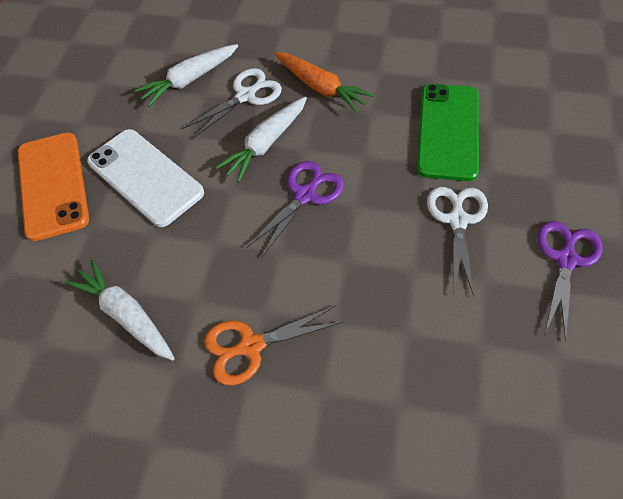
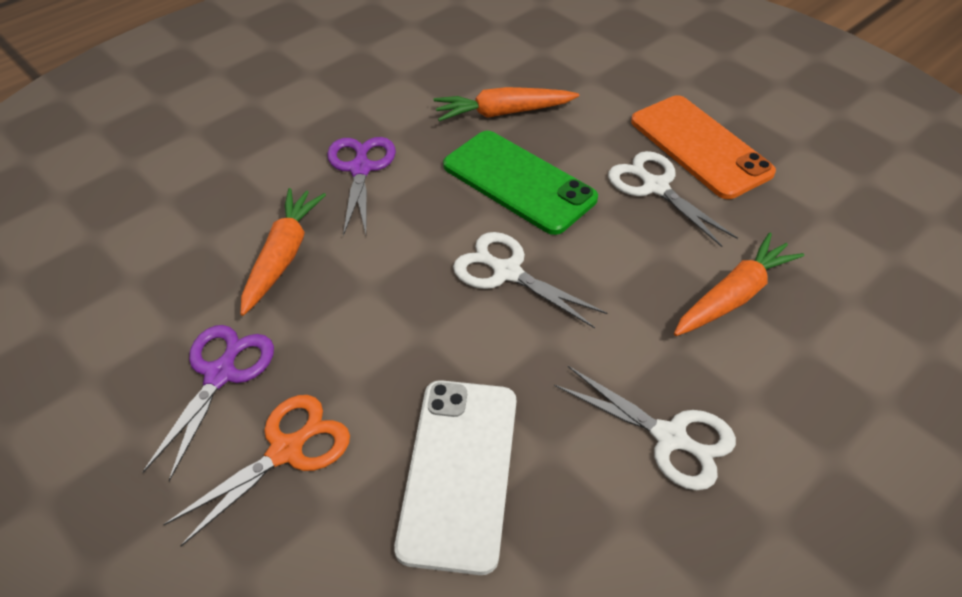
orange carrot: [274,52,374,113] = 1 -> [240,188,326,316] [434,87,579,121] [674,232,804,336] = 3
white carrot: [65,259,175,361] [134,44,238,107] [215,96,307,182] = 3 -> none = 0
white scissors: [182,68,282,139] [427,187,488,297] = 2 -> [453,232,607,328] [554,366,736,491] [608,151,738,247] = 3

